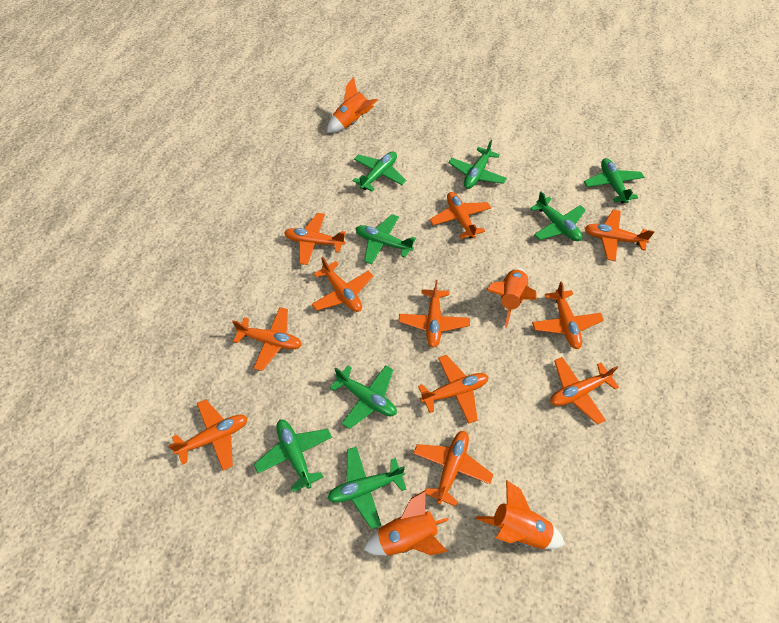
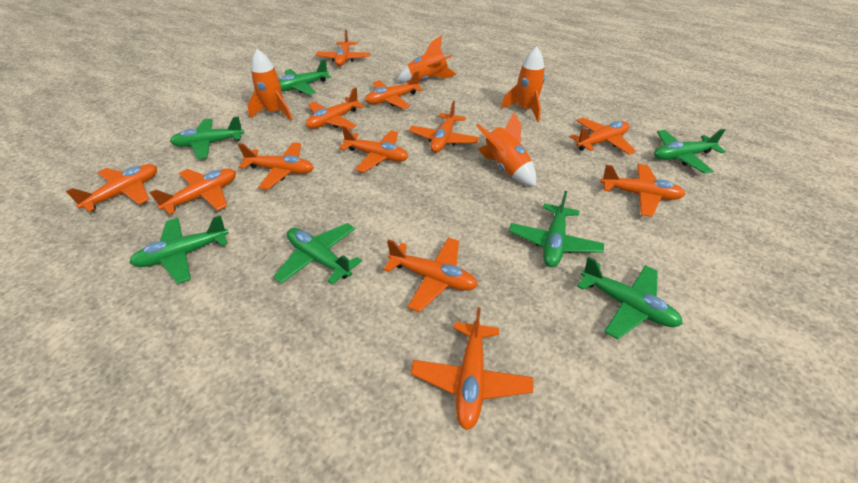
green plane: [254,420,332,492] [327,447,406,529] [330,365,397,429] [352,152,406,192] [355,214,416,264] [448,140,507,189] [530,191,586,241] [584,158,644,203] = 8 -> [129,215,229,284] [170,116,244,159] [273,223,362,285] [280,59,331,95] [509,191,604,267] [577,256,683,340] [654,129,726,174] = 7
orange plane: [168,399,248,471] [232,307,302,371] [284,213,346,265] [312,257,373,312] [399,280,470,348] [413,431,493,507] [418,355,489,424] [430,192,491,239] [532,282,604,349] [550,357,619,425] [585,210,655,261] = 11 -> [65,164,157,212] [149,168,236,215] [238,142,314,190] [306,88,365,129] [315,30,371,66] [339,126,408,173] [365,71,423,109] [383,238,478,312] [409,101,479,153] [411,307,533,430] [570,118,636,155] [600,164,685,217] = 12

